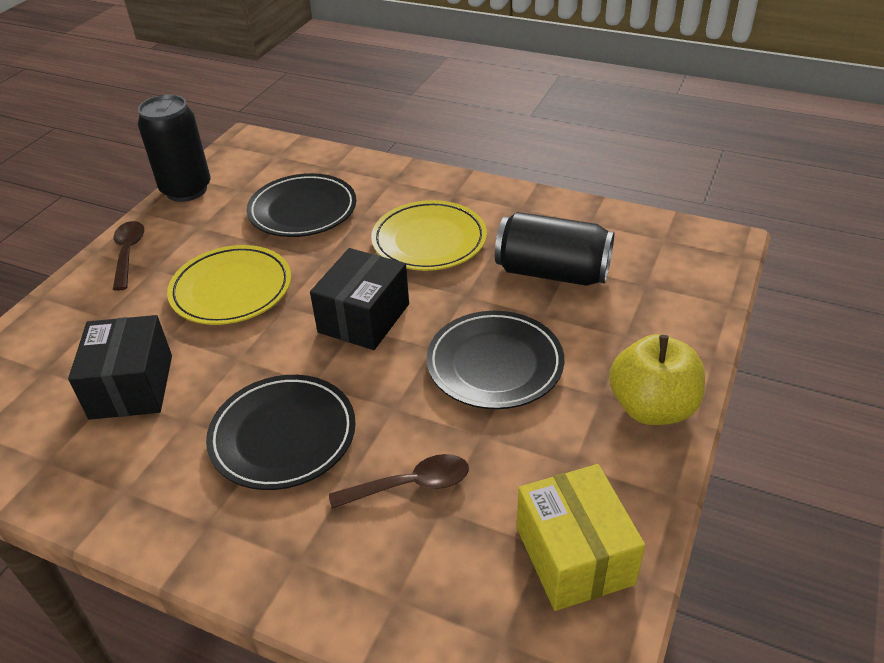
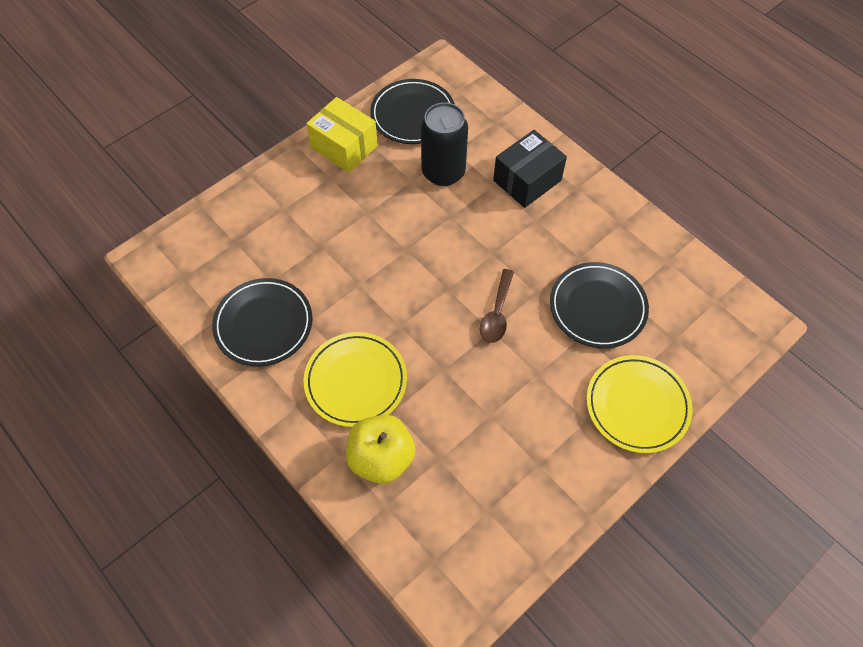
black box: [68,315,172,420] [310,248,409,350] = 2 -> [493,130,567,208] = 1
black can: [138,94,211,202] [495,212,615,286] = 2 -> [421,102,468,186] = 1
brown spoon: [113,221,144,291] [329,454,469,509] = 2 -> [480,269,514,343] = 1

